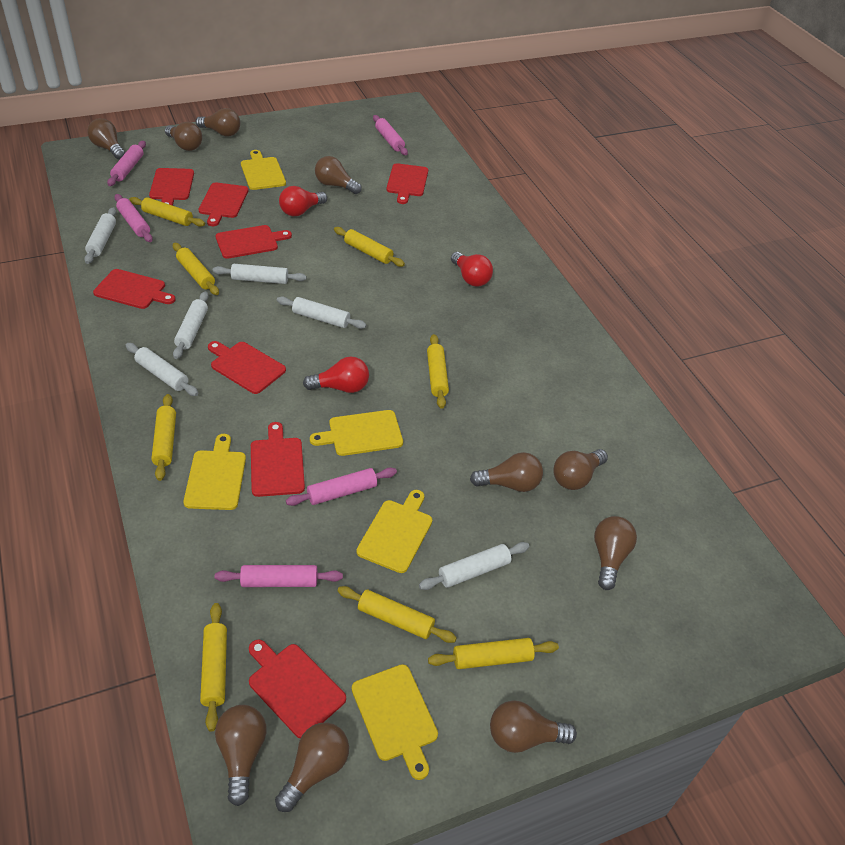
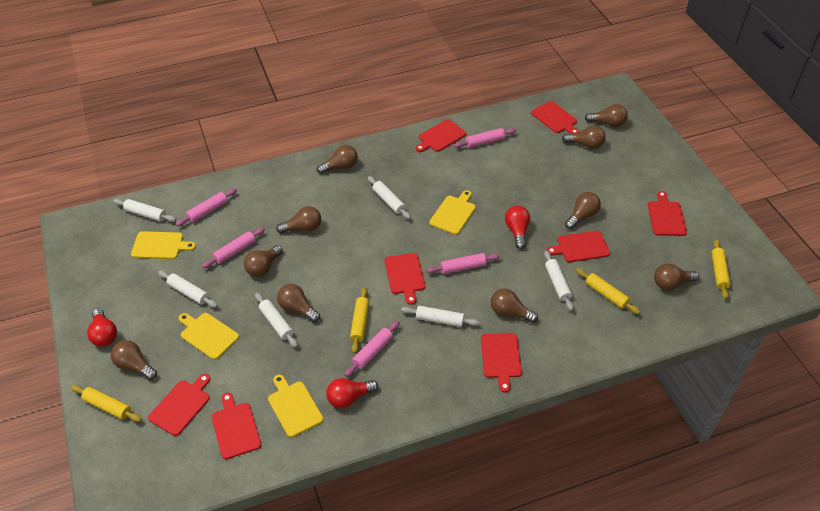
yellow cutting board: [183,434,246,510] [241,150,286,190] [310,410,403,456] [352,664,438,780] [356,490,432,573] = 5 -> [131,231,196,259] [179,313,239,360] [268,375,323,437] [429,190,476,235] = 4
yellow rolling pin: [129,197,205,227] [151,394,176,481] [173,243,219,295] [200,603,227,732] [334,227,405,267] [337,586,457,643] [427,334,449,409] [428,638,559,669] = 8 -> [71,385,142,422] [350,287,369,353] [576,268,640,314] [711,239,731,299] = 4

